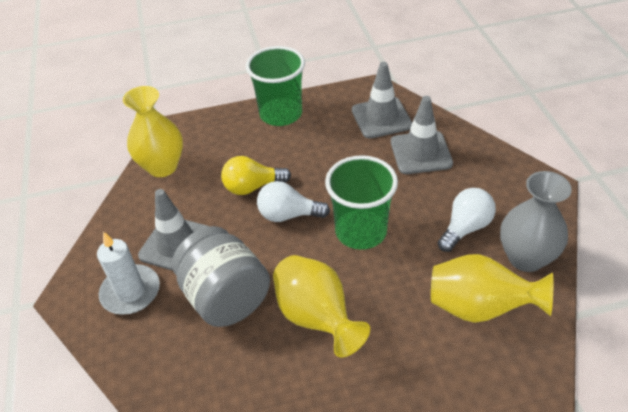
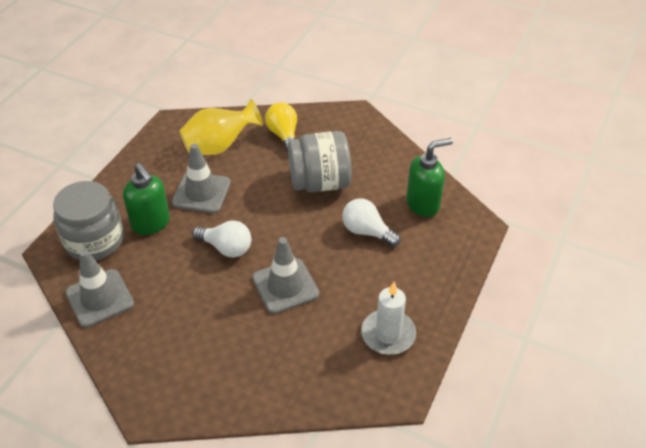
green cup: [246,46,305,126] [325,155,398,250] = 2 -> none = 0
green soap dispenser: none = 0 -> [123,163,170,235] [406,138,453,217] = 2
grey jar: [172,226,270,327] = 1 -> [53,181,124,260] [288,131,352,192] = 2
grey vase: [500,171,572,272] = 1 -> none = 0
yellow vase: [123,86,183,177] [273,255,370,357] [431,254,553,323] = 3 -> [180,99,263,155] = 1

